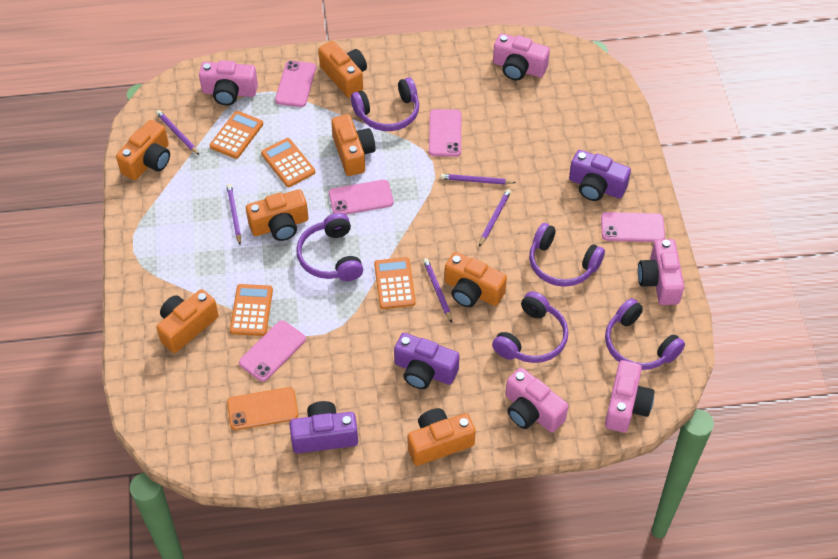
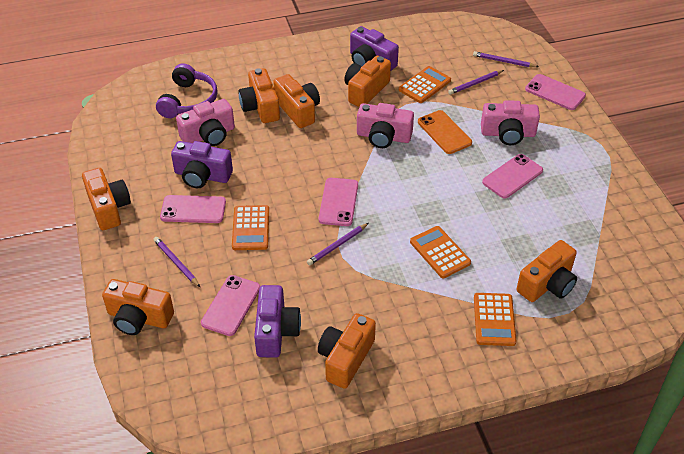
pink camera: [199,60,258,106] [493,33,550,80] [506,367,568,433] [605,360,654,433] [638,239,684,305] = 5 -> [176,99,235,146] [357,103,414,148] [481,100,540,145] = 3
purple headphones: [296,213,363,281] [351,77,419,131] [492,291,569,363] [529,223,605,287] [605,298,685,370] = 5 -> [156,63,218,118] = 1
purple pencil: [156,110,199,155] [226,184,241,244] [423,258,452,323] [440,174,516,185] [479,189,511,247] = 5 -> [153,237,200,287] [307,223,368,265] [448,70,504,95] [473,51,539,67] = 4

